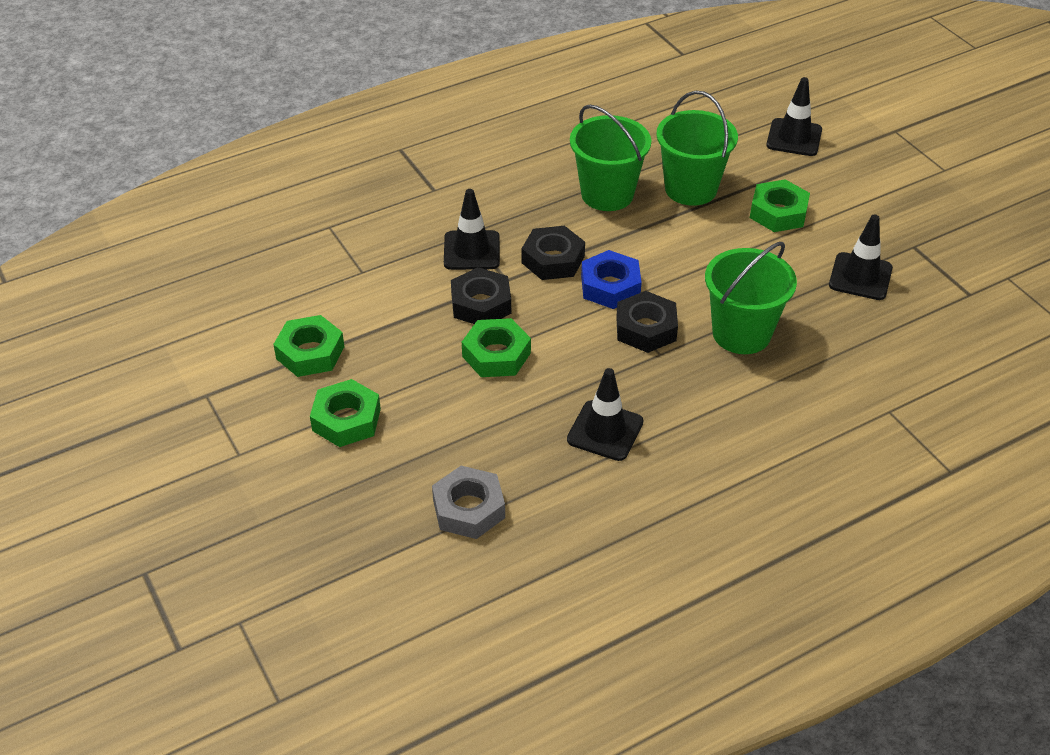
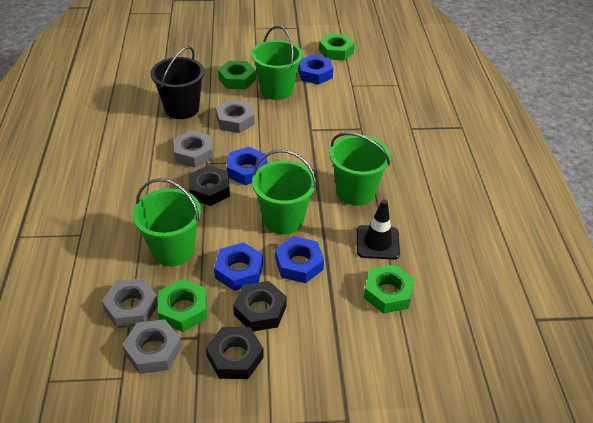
black bucket: none = 0 -> [150,46,205,119] = 1
black traffic cone: [444,189,500,270] [567,368,644,461] [766,77,822,156] [829,214,893,300] = 4 -> [357,199,400,260] = 1
blue nut: [581,250,642,309] = 1 -> [214,242,263,291] [227,147,267,185] [275,236,324,283] [298,55,333,85] = 4
green bucket: [570,105,651,211] [656,91,738,206] [705,242,797,354] = 3 -> [133,178,201,266] [251,26,303,100] [252,150,316,235] [330,132,391,206] = 4
grey nut: [432,466,505,539] = 1 -> [102,278,158,328] [122,319,182,374] [173,130,213,168] [216,99,255,133] = 4

